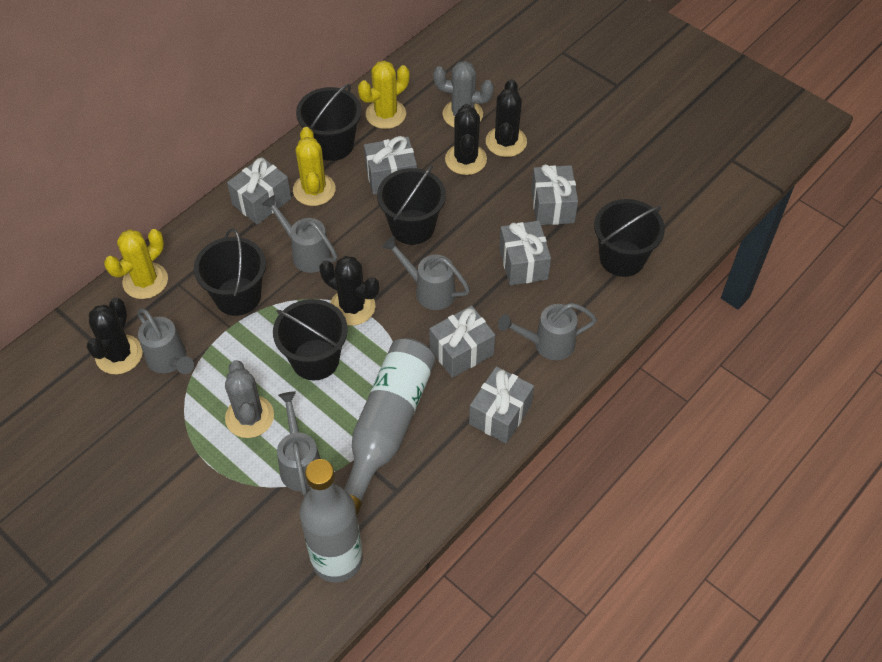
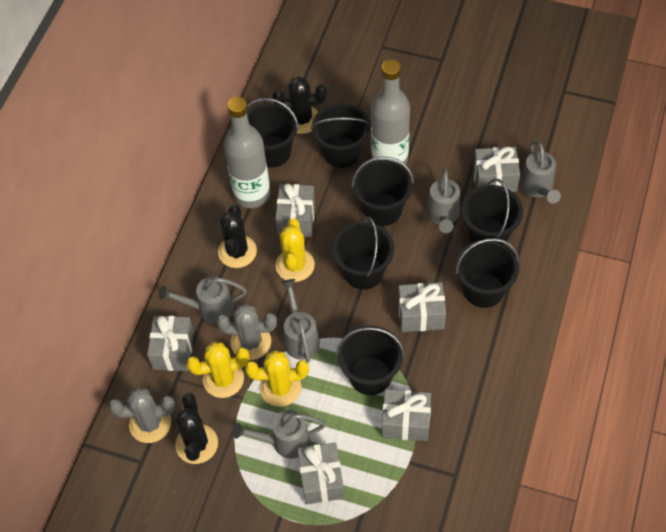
black bucket: [194,228,266,316] [273,299,348,380] [296,84,362,161] [377,165,446,245] [594,199,665,277] = 5 -> [247,98,299,167] [311,103,371,168] [332,216,394,290] [336,325,404,395] [352,156,414,226] [456,238,519,308] [461,179,523,245] = 7
black cactus: [87,298,143,374] [320,256,379,326] [445,104,487,175] [486,79,527,157] = 4 -> [175,393,218,464] [218,205,257,268] [273,76,327,134] = 3

